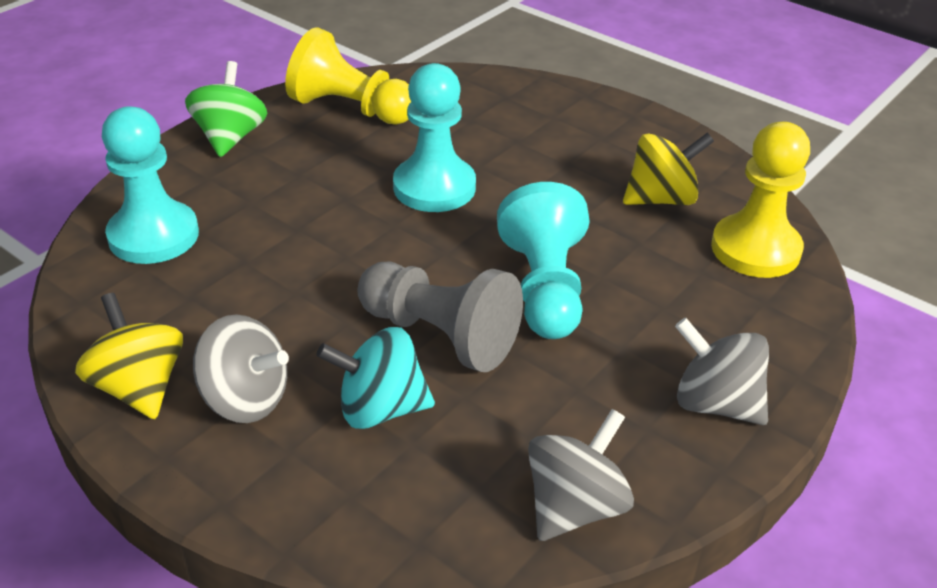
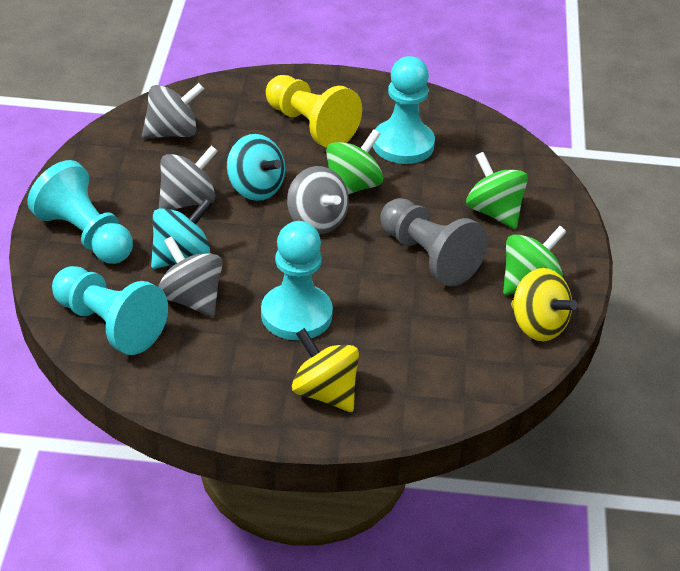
green spinning top: [185,61,267,157] = 1 -> [326,129,383,195] [466,152,528,229] [503,226,567,295] = 3
grey spinning top: [193,314,289,423] [528,409,634,541] [675,318,769,425] = 3 -> [142,83,204,139] [158,236,223,317] [159,145,218,210] [287,166,349,235] = 4
turquoise pawn: [102,106,199,264] [393,63,476,212] [497,182,590,339] = 3 -> [27,160,133,264] [52,266,168,355] [261,221,333,340] [373,56,435,164] = 4
turquoise spinning top: [316,327,435,429] = 1 -> [151,199,213,269] [227,134,285,201] = 2
yellow pawn: [285,28,411,125] [711,122,810,278] = 2 -> [266,75,362,148] = 1

